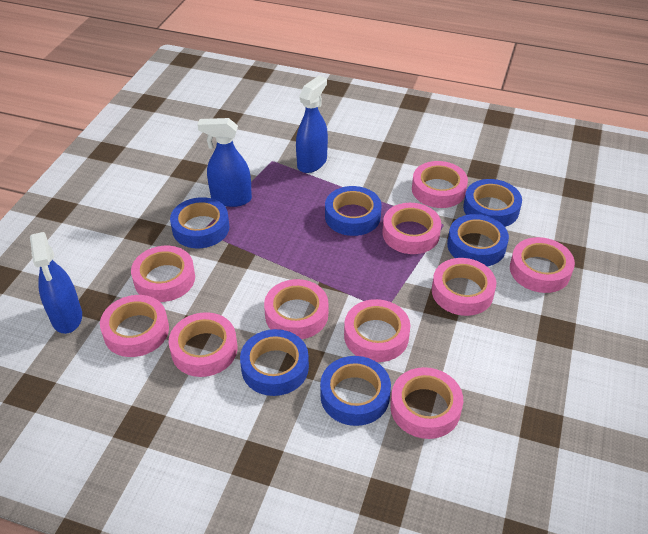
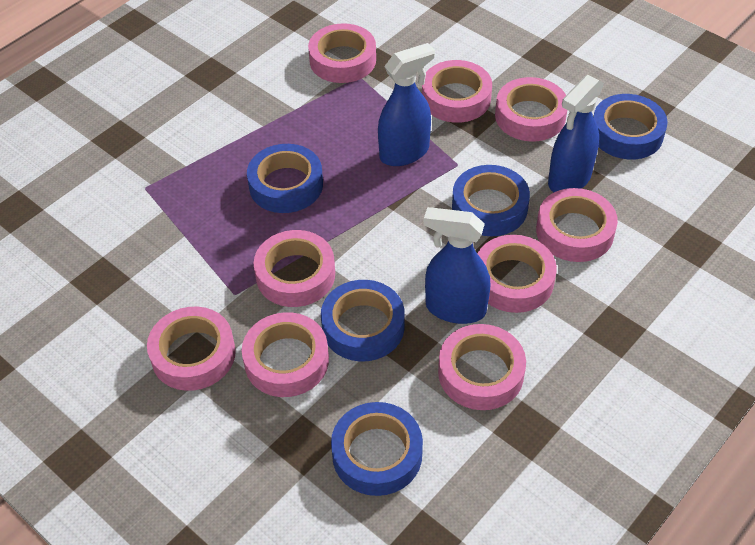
blue tape: [170,197,229,248] [240,329,309,396] [320,356,391,426] [325,186,382,236] [447,214,509,266] [463,179,522,227] = 6 -> [247,144,323,213] [321,280,405,361] [331,402,423,496] [452,165,530,236] [593,94,668,159] = 5
pink tape: [100,295,169,357] [131,246,195,302] [169,312,237,377] [264,279,328,339] [344,299,410,362] [382,203,441,254] [390,367,463,439] [412,161,468,208] [432,258,496,316] [510,237,575,293] = 10 -> [147,307,236,391] [242,312,329,397] [254,230,335,307] [308,23,376,83] [422,60,492,123] [438,324,526,410] [477,235,557,313] [495,77,567,141] [536,188,618,262] = 9

